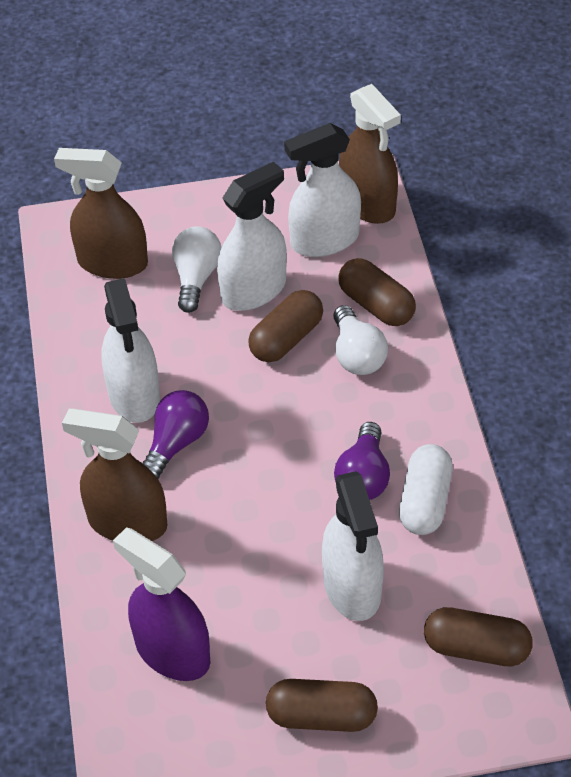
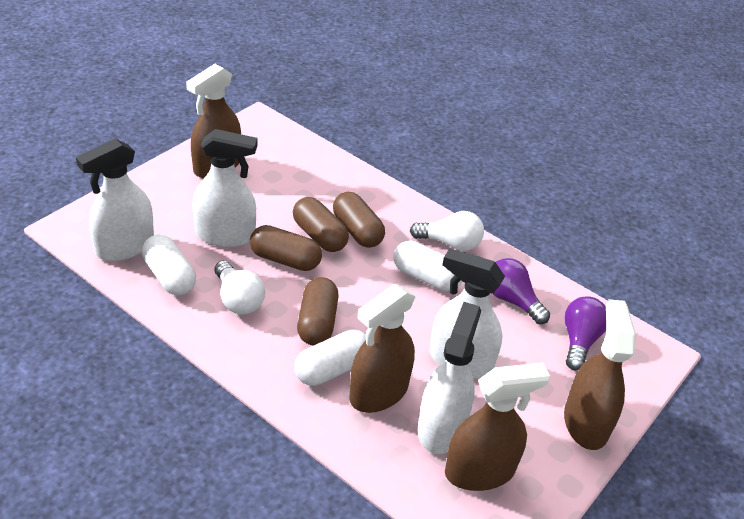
brown spray bottle: [54,148,148,279] [62,409,167,541] [339,84,401,224] = 3 -> [186,64,241,179] [349,284,415,413] [445,363,550,491] [564,299,636,450] = 4
purple spray bottle: [113,527,210,681] = 1 -> none = 0
white capsule: [399,444,453,535] = 1 -> [142,234,196,296] [294,330,366,386] [393,240,463,291] = 3

